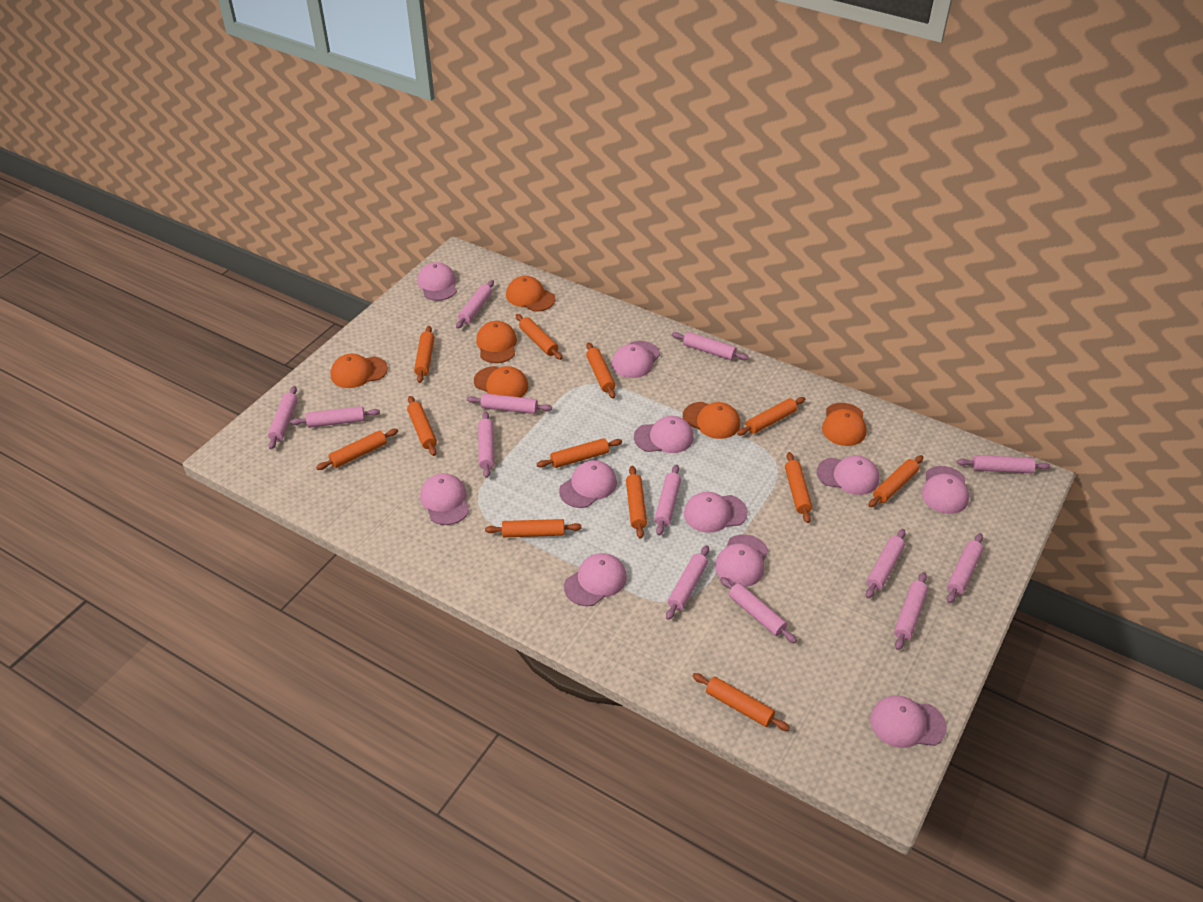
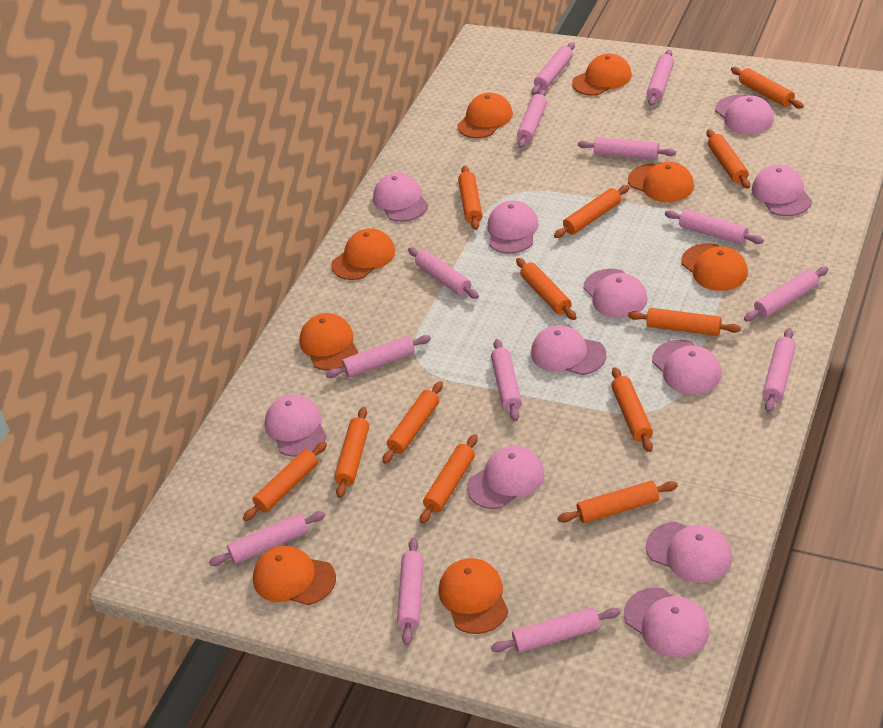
orange cap: [331,354,388,388] [474,366,528,397] [476,321,517,363] [506,276,555,312] [683,402,740,439] [822,403,867,446] = 6 -> [253,546,336,605] [299,313,358,371] [331,228,395,280] [439,558,509,634] [457,93,513,138] [572,53,632,96] [628,162,694,202] [681,243,748,291] = 8

